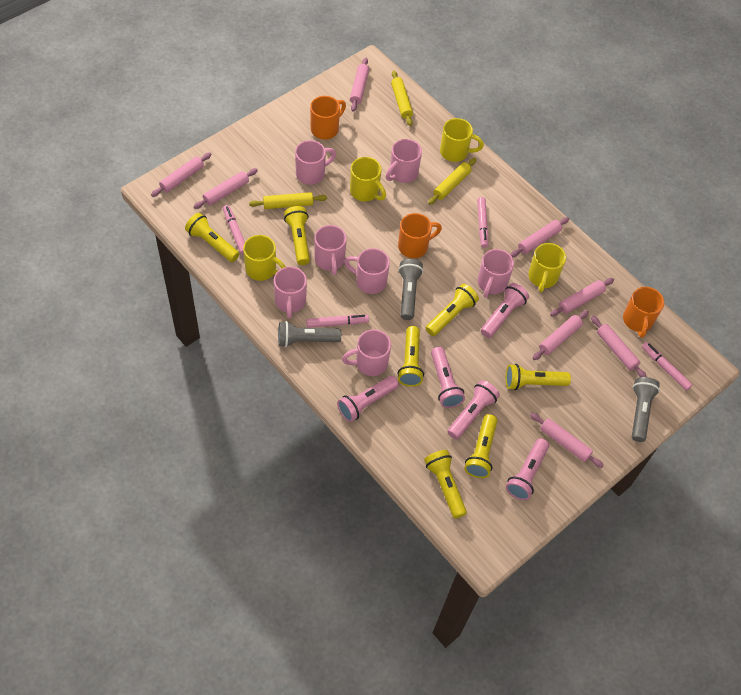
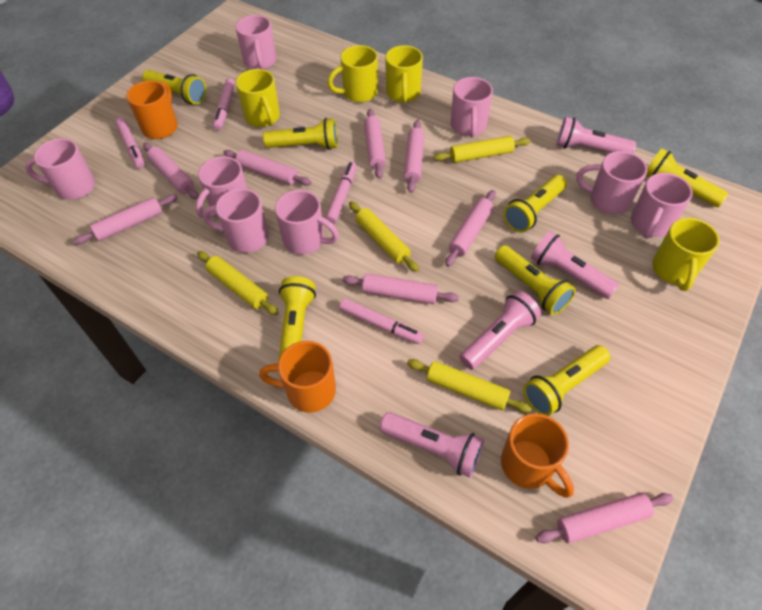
grey flashlight: [278,321,341,347] [398,259,423,320] [632,377,660,442] = 3 -> none = 0
pink flashlight: [337,376,399,422] [431,347,465,408] [447,380,500,439] [481,283,529,338] [506,438,549,500] = 5 -> [380,412,484,478] [460,291,541,370] [531,231,619,299] [556,117,636,153] = 4
pink mug: [274,267,307,319] [295,140,336,185] [314,225,347,275] [342,329,391,376] [344,248,390,294] [386,139,422,183] [478,249,514,298] = 7 -> [25,138,95,200] [195,156,247,218] [203,188,269,253] [235,15,276,70] [275,190,339,255] [451,77,493,138] [576,151,647,214] [631,173,693,239] = 8
yellow rolling pin: [249,192,327,209] [391,71,413,126] [428,158,476,205] = 3 -> [197,251,279,315] [349,201,419,272] [407,359,532,413] [434,136,530,163] = 4

